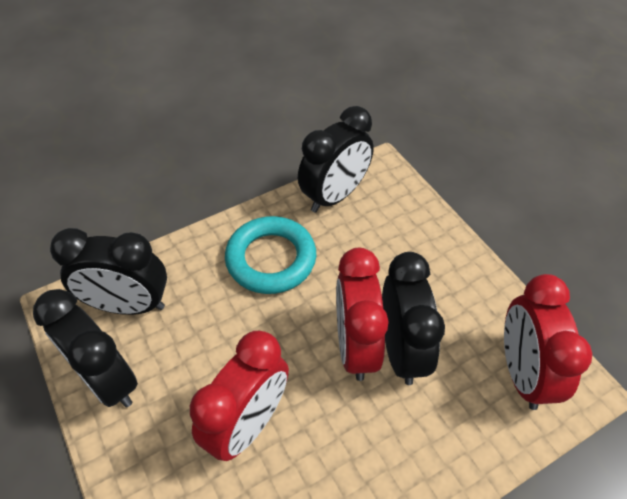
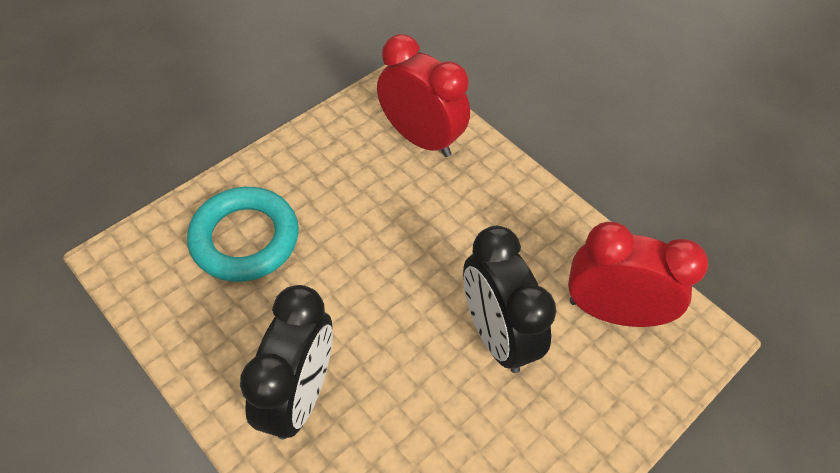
black clock: [33,289,138,407] [50,228,167,315] [298,106,374,213] [382,252,445,385] = 4 -> [240,285,333,439] [463,226,556,373] = 2
red clock: [190,331,289,461] [336,248,389,381] [504,274,592,410] = 3 -> [377,34,470,157] [568,222,708,327] = 2

